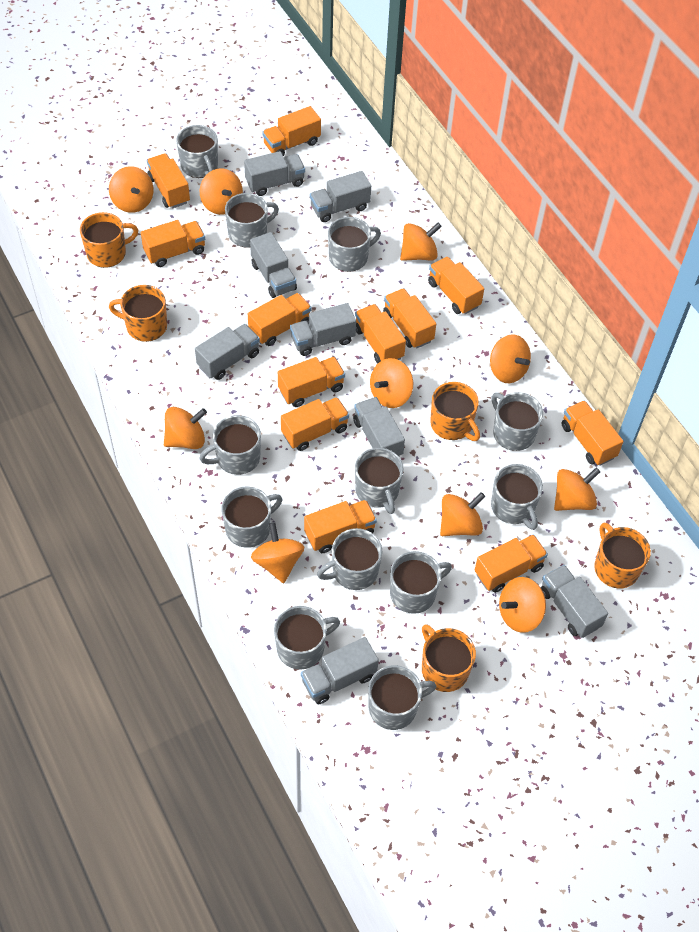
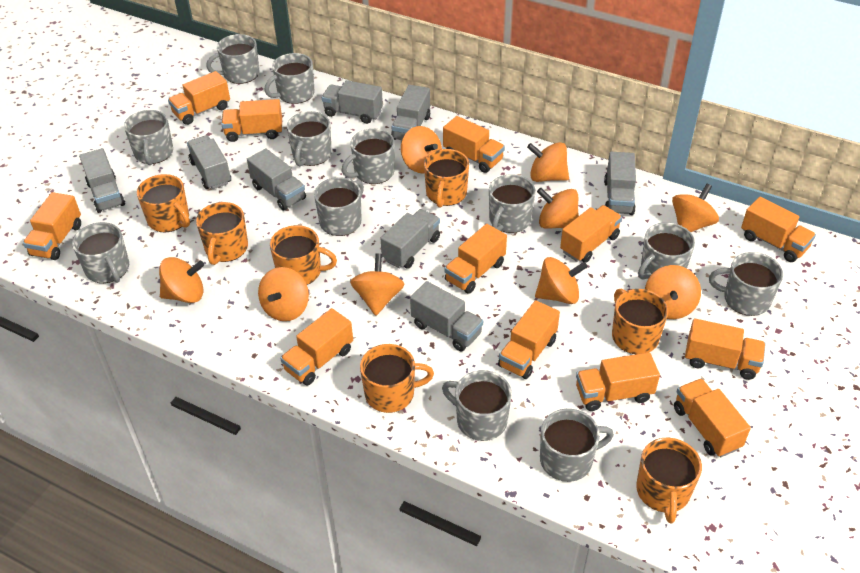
orange mug: [80,212,138,268] [109,285,167,342] [422,624,476,692] [430,382,480,441] [594,523,651,588] = 5 -> [137,174,190,232] [196,202,248,265] [270,225,337,285] [360,344,434,413] [424,149,469,208] [612,289,668,354] [636,437,702,523] = 7
orange spinning top: [109,166,153,213] [164,407,207,449] [200,169,243,215] [251,522,304,583] [370,358,413,408] [400,223,442,261] [440,492,485,536] [490,334,531,383] [499,577,546,633] [554,468,600,511] = 10 -> [159,257,204,303] [258,267,309,321] [350,253,404,316] [401,126,442,174] [527,142,569,182] [535,257,588,304] [537,188,579,229] [645,265,701,319] [672,184,719,232] = 9

